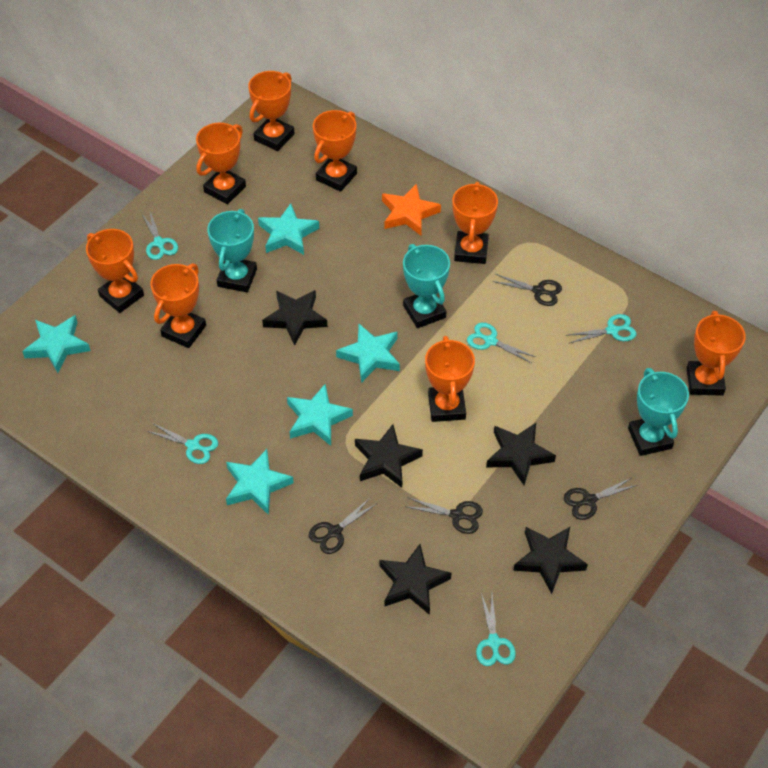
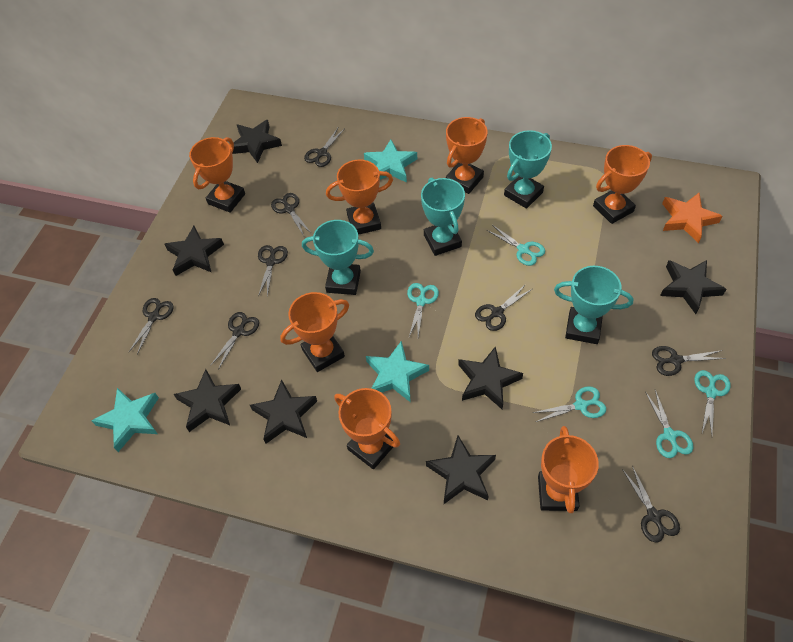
black scissors: [309,497,378,554] [407,497,483,534] [493,274,562,306] [564,478,637,520] = 4 -> [128,298,174,355] [210,312,259,370] [258,245,288,296] [271,193,312,236] [304,128,344,167] [475,284,532,331] [622,466,680,542] [652,346,726,376] = 8
black star: [262,290,328,346] [355,424,423,488] [379,544,451,615] [486,423,556,485] [513,527,588,594] = 5 -> [164,226,224,276] [174,369,241,432] [232,120,282,163] [250,380,317,444] [426,435,496,504] [458,346,523,409] [660,260,726,314] = 7
orange trophy: [86,229,144,313] [150,263,206,348] [196,123,246,204] [248,71,295,151] [313,110,357,192] [425,336,475,422] [452,182,498,264] [687,311,746,396] = 8 -> [189,137,245,213] [280,292,349,372] [326,160,393,235] [334,388,400,469] [446,117,488,194] [538,426,599,513] [593,145,652,224] = 7
turquoise star: [22,315,91,373] [226,449,294,515] [258,203,319,255] [287,384,353,446] [336,324,400,383] = 5 -> [92,388,159,452] [364,139,417,182] [366,341,429,402] = 3
turquoise trophy: [207,209,257,292] [403,244,450,328] [628,368,689,456] = 3 -> [302,220,374,295] [421,178,465,256] [504,130,552,209] [554,266,634,344] = 4

